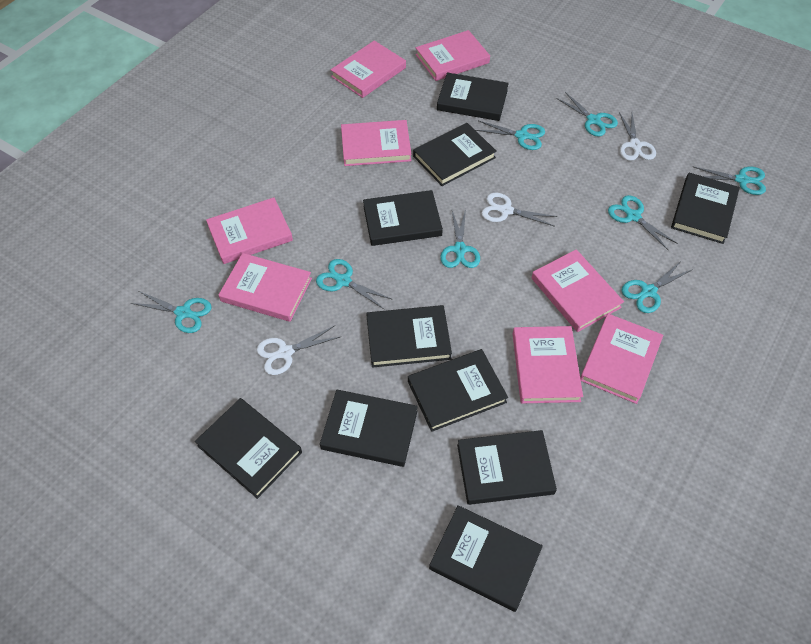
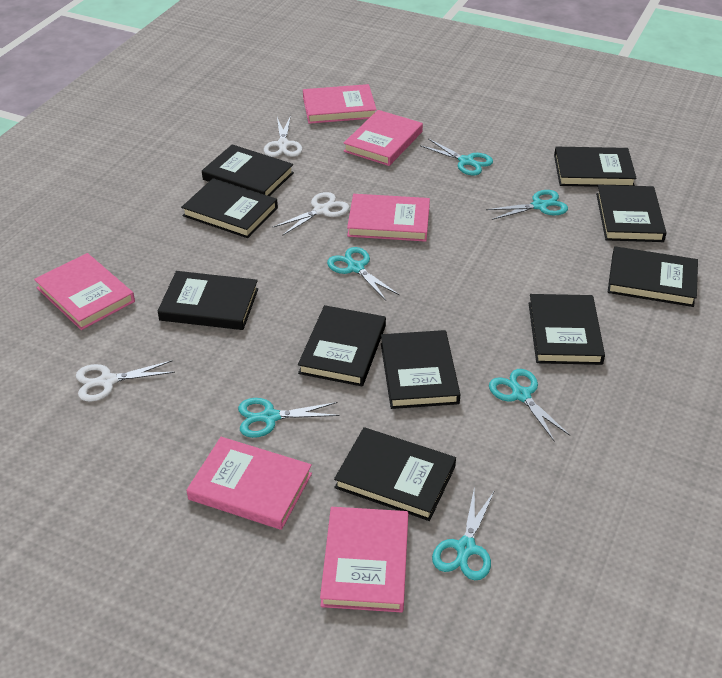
pink book: [206,197,293,264] [219,253,312,322] [330,41,406,98] [341,120,411,166] [415,30,490,81] [513,326,583,403] [532,249,624,332] [580,314,663,404] = 8 -> [34,253,135,330] [187,437,312,530] [303,84,377,124] [320,507,409,613] [344,110,423,166] [347,194,430,242] = 6
turquoise scissors: [131,291,211,333] [316,259,393,309] [440,209,480,268] [475,121,545,150] [556,92,618,137] [608,195,678,250] [622,260,693,313] [692,166,766,195] = 8 -> [238,398,340,438] [327,247,399,301] [421,139,493,175] [432,486,494,580] [486,190,568,220] [489,369,570,442] = 6

